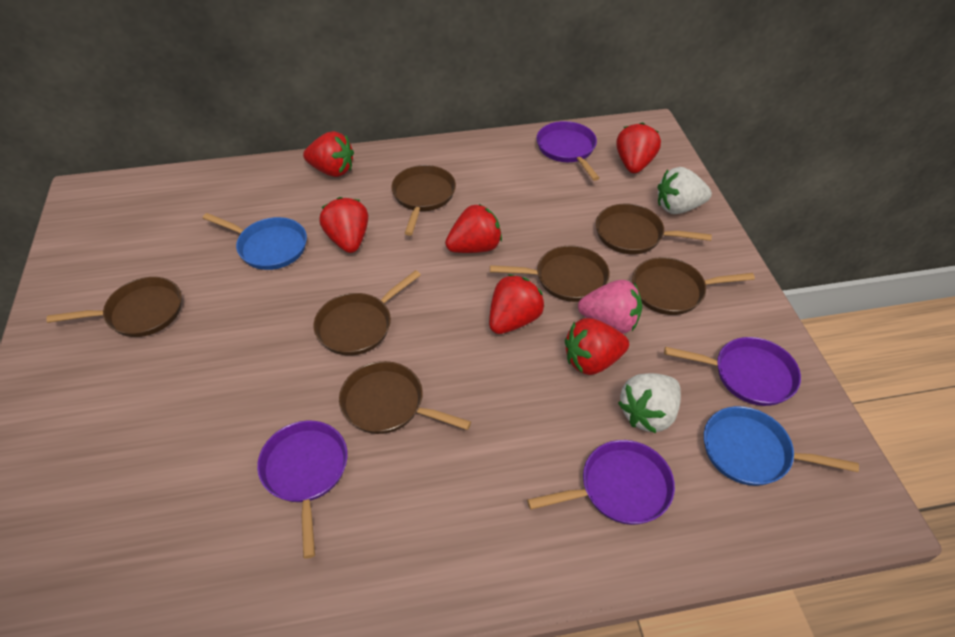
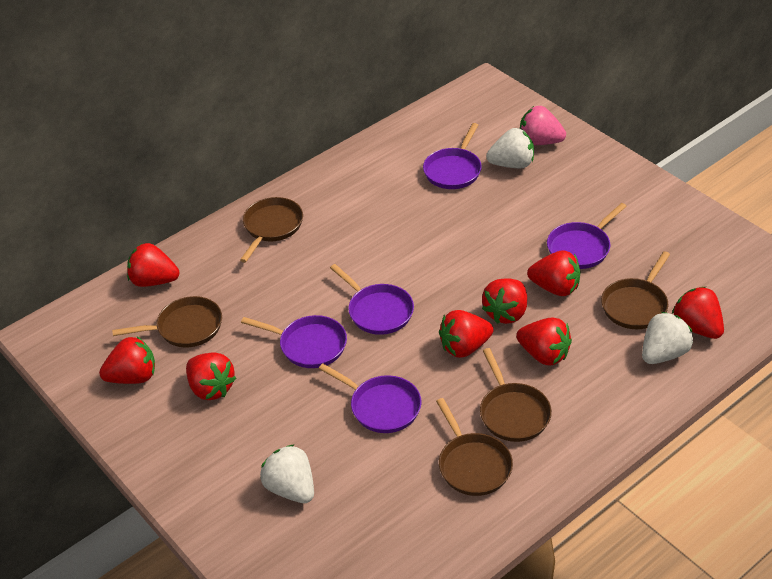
blue pan: [203,213,307,270] [704,406,859,486] = 2 -> none = 0
brown pan: [47,277,182,337] [313,270,421,355] [339,361,471,434] [391,165,456,236] [490,245,610,302] [596,204,712,254] [632,257,755,315] = 7 -> [112,296,222,348] [240,197,303,263] [436,398,513,496] [480,348,552,442] [601,251,670,329] = 5
purple pan: [257,420,348,559] [527,440,675,525] [536,121,600,181] [664,337,801,406] = 4 -> [241,315,347,368] [319,364,421,433] [330,264,414,335] [423,123,482,189] [547,203,627,269] = 5
red strawberry: [303,131,354,177] [319,197,368,253] [445,204,502,253] [489,274,545,334] [565,318,629,375] [616,122,661,173] = 6 -> [99,336,155,384] [127,243,179,287] [186,352,236,400] [439,310,493,358] [482,278,527,324] [516,317,572,366] [527,251,581,296] [672,287,724,339] = 8
white strawberry: [618,373,681,433] [658,167,712,214] = 2 -> [260,444,314,503] [486,128,534,168] [642,312,693,364] = 3

